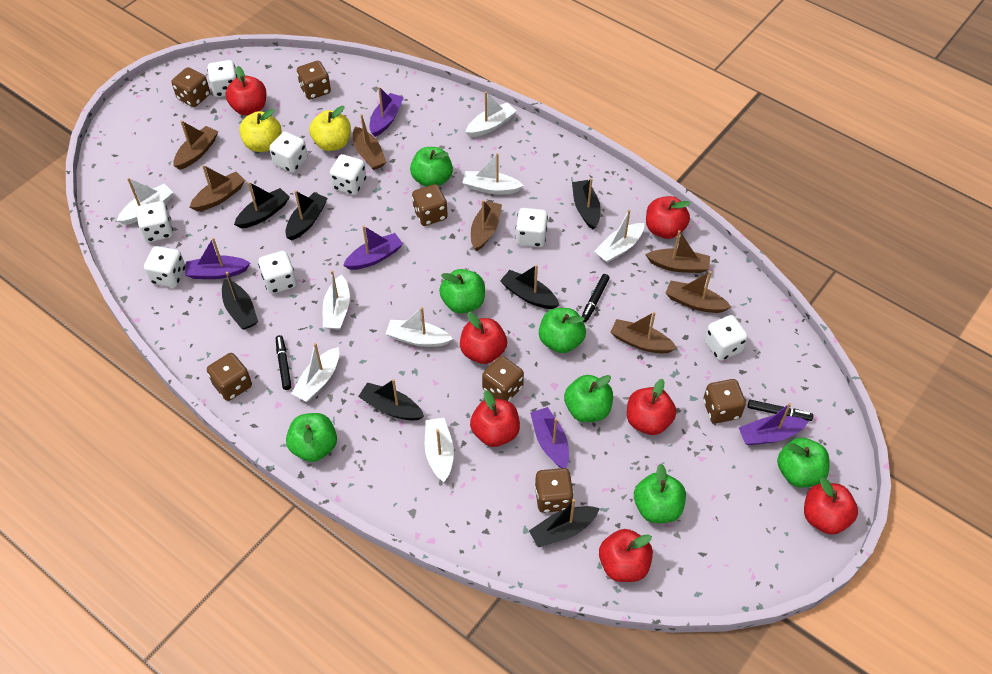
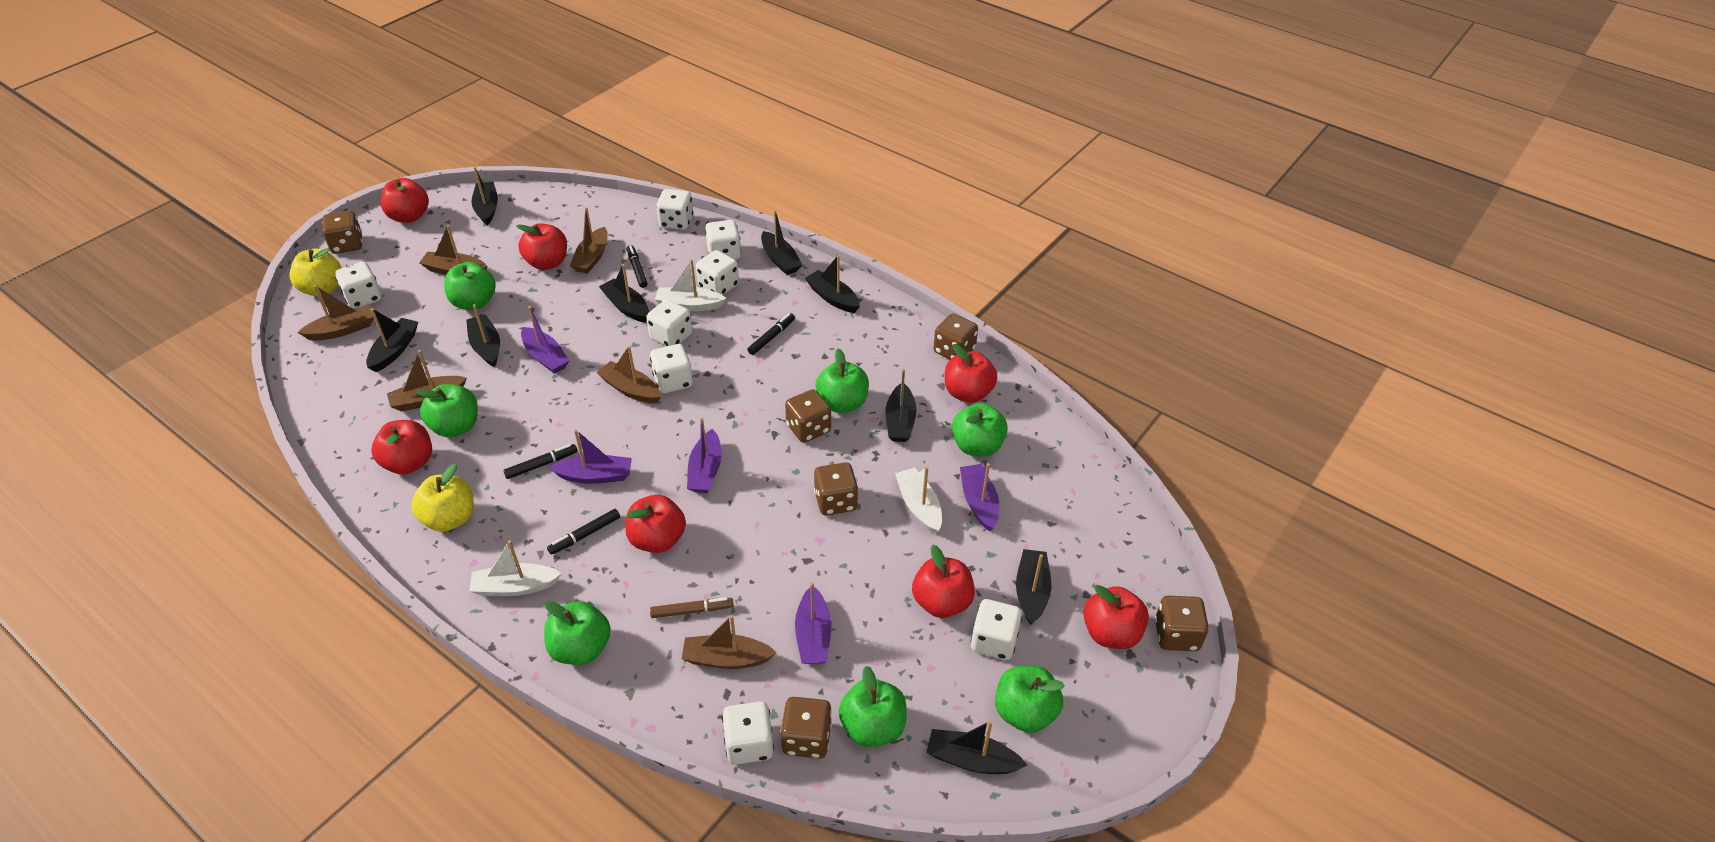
black boat: [222,272,258,330] [234,182,290,229] [285,190,328,240] [358,379,424,421] [500,265,559,309] [529,499,600,547] [572,178,601,229] = 7 -> [366,308,418,372] [466,304,500,367] [471,167,498,226] [599,264,649,323] [761,210,802,275] [805,255,860,313] [886,369,917,442] [926,721,1027,774] [1016,549,1051,625] = 9
black marker: [276,335,291,390] [582,274,610,322] [748,400,814,421] = 3 -> [504,444,578,479] [547,509,620,555] [627,245,648,288] [747,313,795,355] = 4
brown boat: [174,120,218,170] [190,165,245,211] [353,114,386,170] [471,200,502,251] [610,312,677,353] [645,230,710,273] [666,271,731,313] = 7 -> [297,285,374,341] [387,350,467,412] [419,225,487,275] [570,207,608,273] [597,346,661,403] [682,615,777,669] = 6
brown dice: [171,67,210,107] [207,353,252,401] [297,61,331,100] [412,184,448,226] [482,356,524,401] [535,468,574,513] [703,379,746,423] = 7 -> [322,211,363,254] [780,697,832,759] [785,389,831,443] [814,462,858,515] [934,313,978,360] [1155,596,1209,651] = 6
brown marker: none = 0 -> [650,597,734,618] = 1
white boat: [117,178,173,225] [291,343,339,402] [323,270,350,330] [386,307,453,347] [425,418,454,482] [462,153,524,194] [466,92,516,137] [594,210,644,263] = 8 -> [469,540,562,596] [655,259,726,311] [895,467,942,534] = 3

